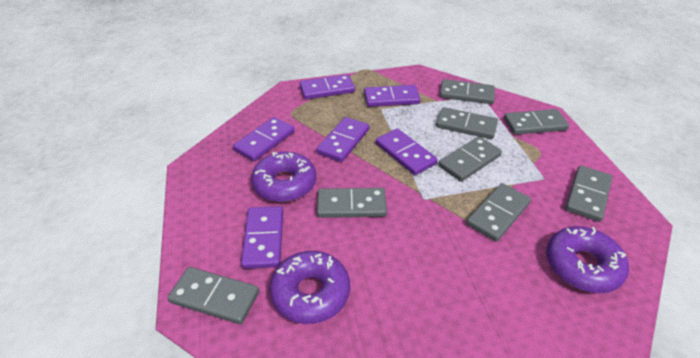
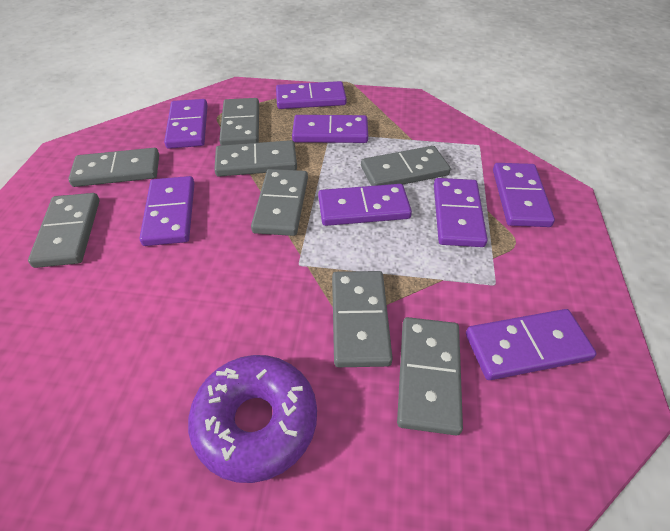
purple domino: [233,117,294,161] [241,206,283,269] [300,74,355,100] [316,117,369,162] [364,85,421,107] [376,128,438,175] = 6 -> [140,176,195,246] [164,99,208,149] [276,81,347,109] [292,115,368,143] [318,184,412,226] [434,178,488,247] [466,309,596,380] [493,163,555,227] = 8
purple donut: [251,152,316,202] [270,251,350,324] [546,226,629,293] = 3 -> [188,355,317,483] = 1

